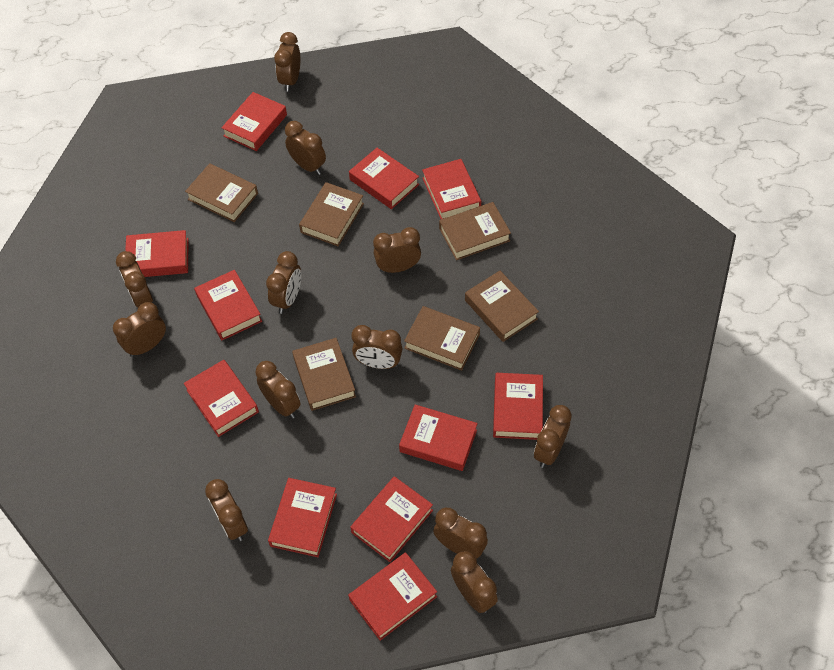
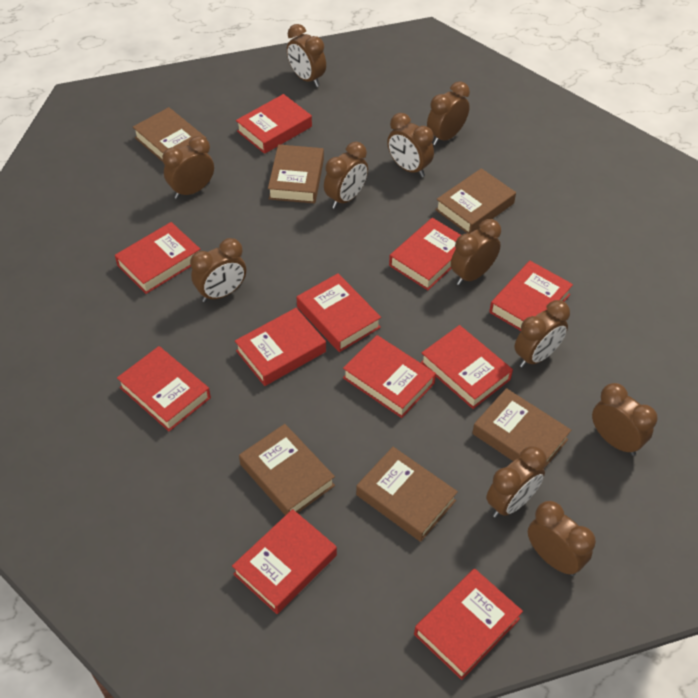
brown clock: [113,302,166,357] [116,251,153,308] [205,479,248,541] [255,361,301,418] [266,251,301,314] [274,32,300,92] [285,121,326,175] [352,325,402,369] [373,227,421,273] [433,508,488,559] [451,551,498,613] [534,405,572,468] = 12 -> [162,136,214,199] [190,238,246,302] [287,24,326,87] [324,142,368,209] [387,113,434,177] [427,81,470,145] [451,219,501,285] [486,446,547,518] [514,300,570,368] [528,501,596,576] [592,383,658,456] = 11

